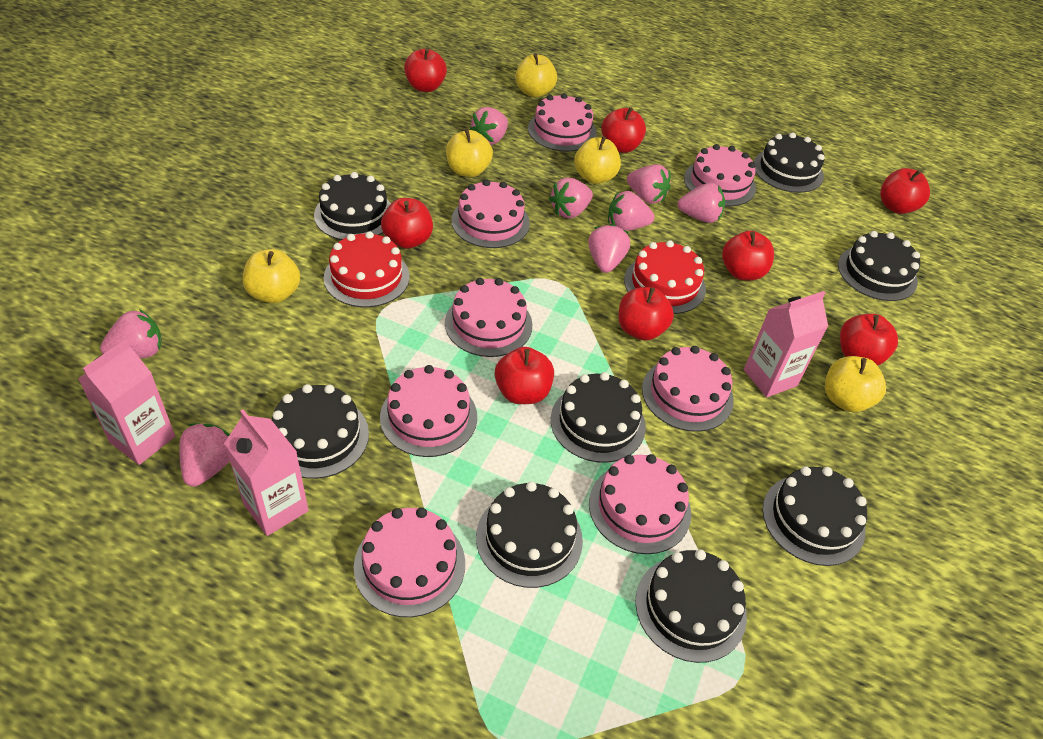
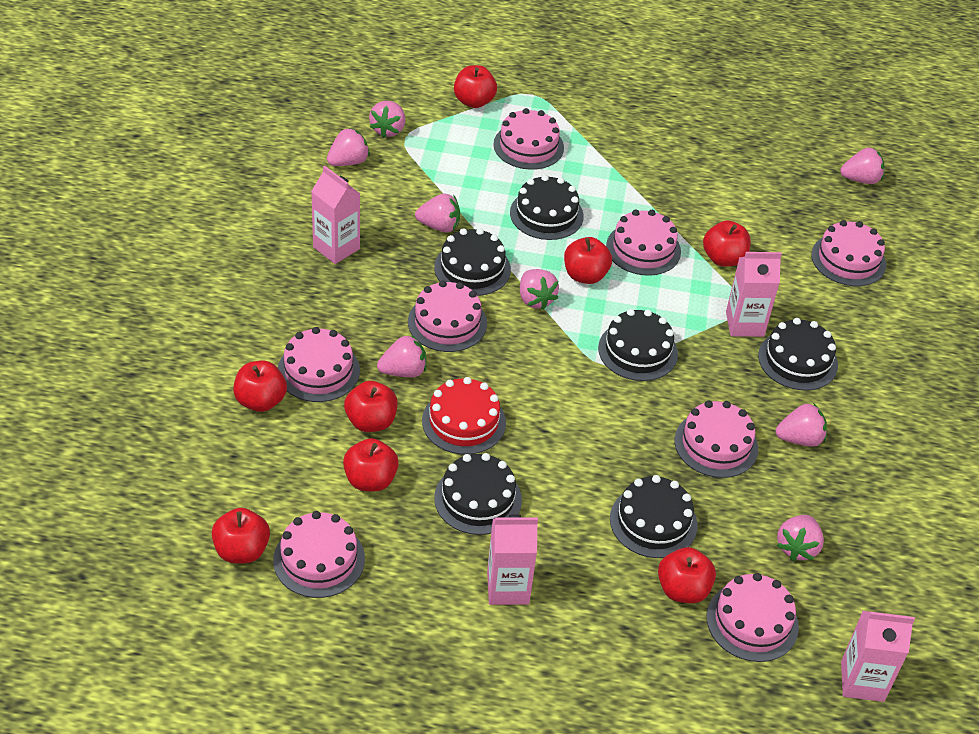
black cake: [272,384,369,479] [314,172,391,240] [476,481,583,588] [551,372,646,463] [635,549,747,663] [754,132,825,193] [762,466,867,566] [838,231,920,301] = 8 -> [434,228,511,296] [434,453,522,535] [510,175,584,240] [598,309,678,381] [610,475,698,558] [758,318,838,391] = 6
pink carton: [78,339,175,465] [224,409,309,536] [744,291,828,397] = 3 -> [311,166,360,264] [487,514,538,605] [726,252,782,337] [841,611,915,702] = 4
red cake: [324,231,410,307] [624,240,706,314] = 2 -> [422,377,506,455] = 1
yellow apple: [243,249,300,303] [446,129,493,177] [515,53,557,97] [574,136,621,184] [825,356,886,412] = 5 -> none = 0

